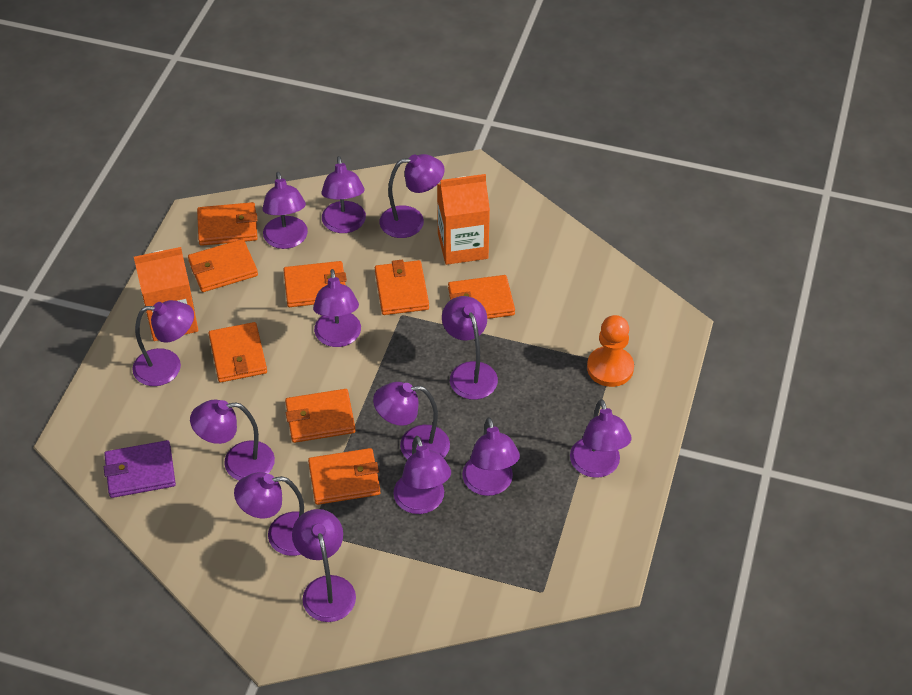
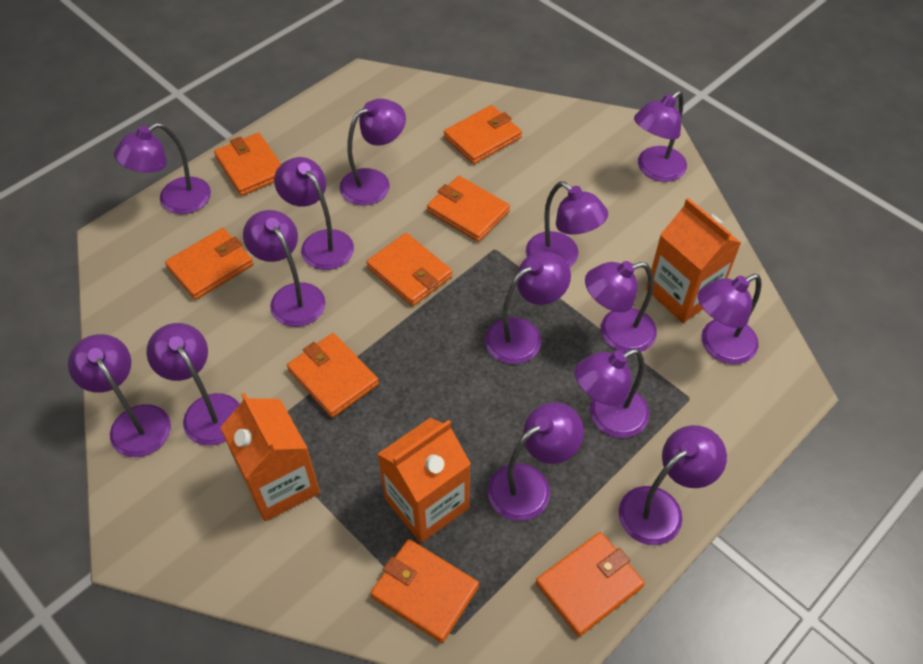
orange carton: [134,247,198,341] [437,174,490,265] = 2 -> [220,393,320,521] [378,418,471,543] [646,198,741,323] = 3
orange pawn: [587,315,634,387] = 1 -> none = 0
purple lamp: [132,300,194,386] [190,400,275,481] [234,472,304,556] [263,172,308,249] [292,509,356,622] [313,269,361,347] [322,156,366,233] [373,382,450,459] [379,154,445,238] [393,436,451,514] [442,296,498,400] [462,417,520,496] [570,399,632,478] = 13 -> [68,334,171,457] [114,123,211,214] [146,323,240,446] [243,210,326,327] [274,157,354,270] [340,99,406,205] [485,252,571,364] [488,402,584,521] [526,181,608,268] [575,349,649,438] [585,261,657,353] [619,425,727,545] [634,91,687,182] [698,274,762,364] = 14
purple wallet: [104,440,176,498] = 1 -> none = 0

